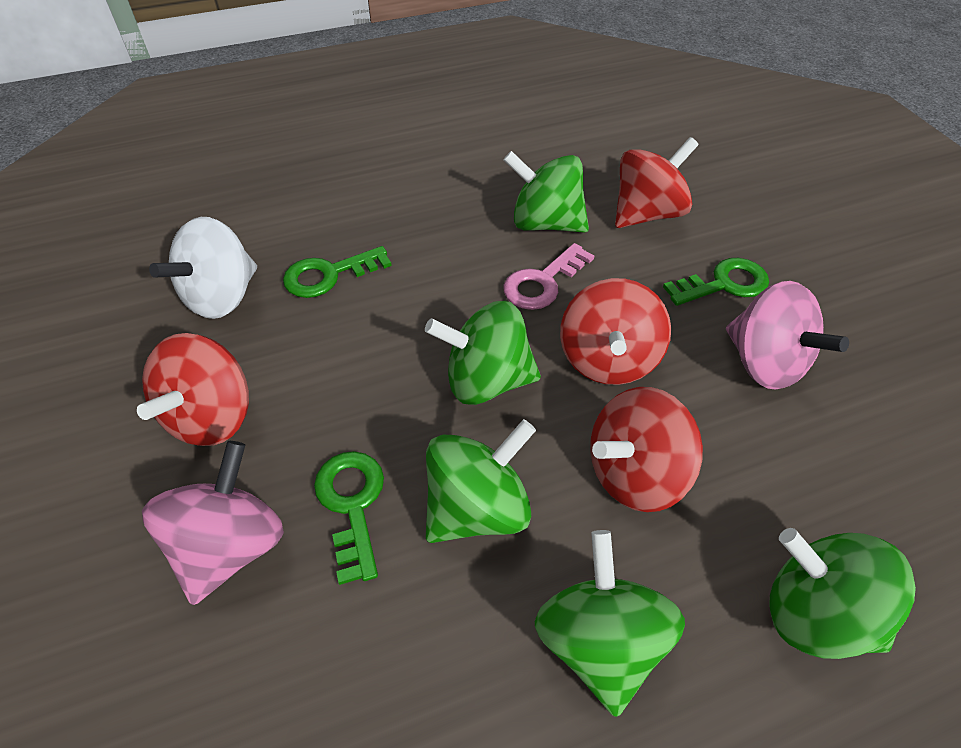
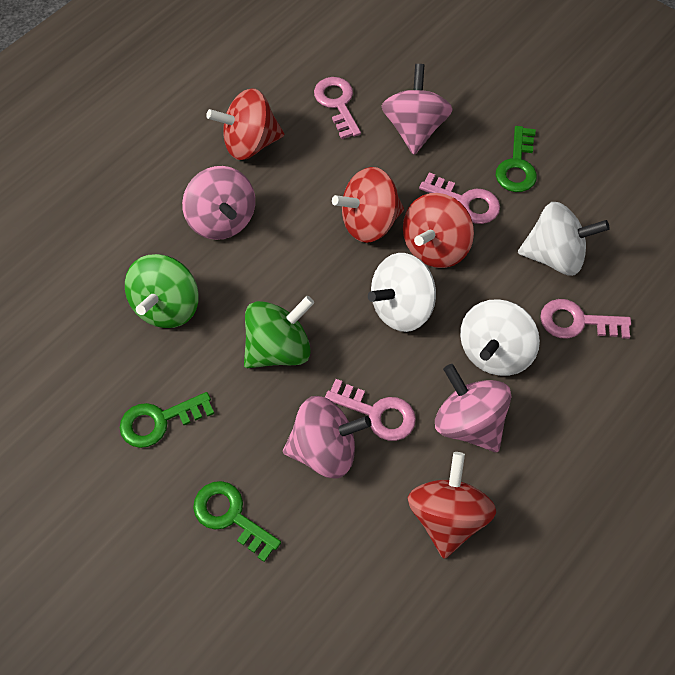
green spinning top: [425,301,541,405] [426,419,536,543] [504,151,589,233] [534,530,685,717] [769,528,916,659] = 5 -> [125,254,199,328] [244,296,314,368] = 2
pink key: [504,243,594,310] = 1 -> [314,77,361,139] [325,379,416,441] [419,172,500,224] [540,299,631,339] = 4
pink spinning top: [142,441,284,605] [726,281,849,390] = 2 -> [182,166,255,240] [283,396,372,479] [382,64,453,155] [435,364,511,452] = 4
white spinning top: [149,217,257,319] = 1 -> [368,253,436,332] [460,299,540,376] [518,202,610,276] = 3

